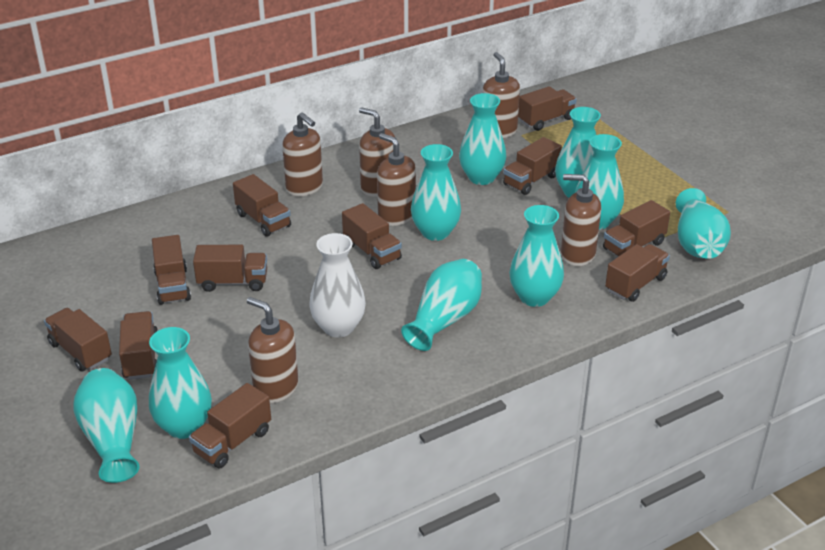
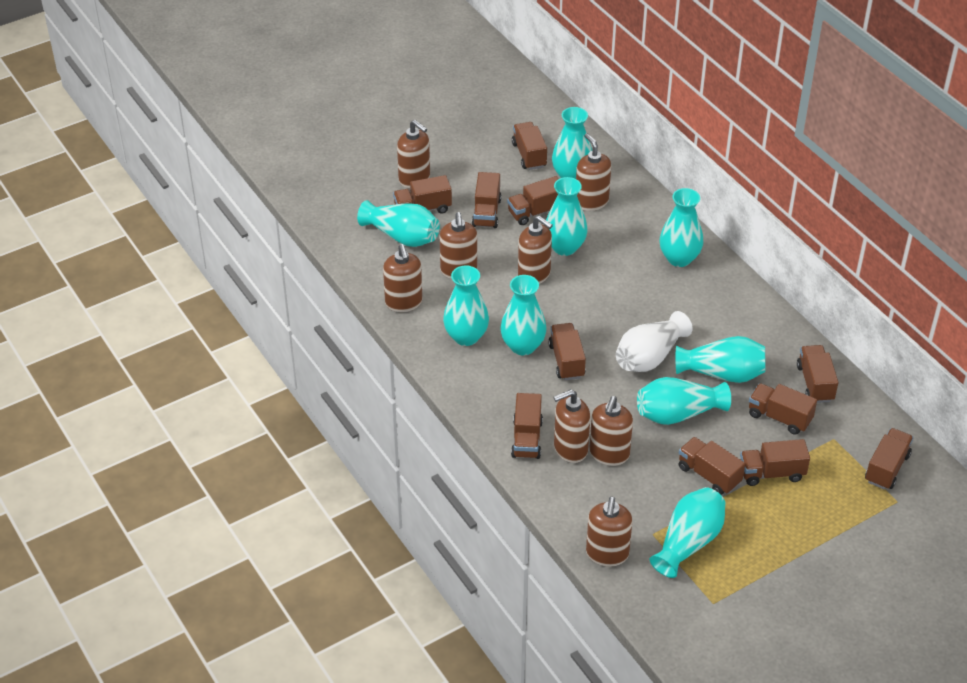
brown soap dispenser: [247,297,298,403] [282,112,323,196] [359,107,395,197] [377,133,416,226] [482,52,520,138] [561,174,601,266] = 6 -> [383,244,422,312] [397,120,430,188] [440,212,477,279] [518,216,553,284] [553,389,590,463] [576,133,611,211] [586,496,632,567] [589,396,633,466] = 8

